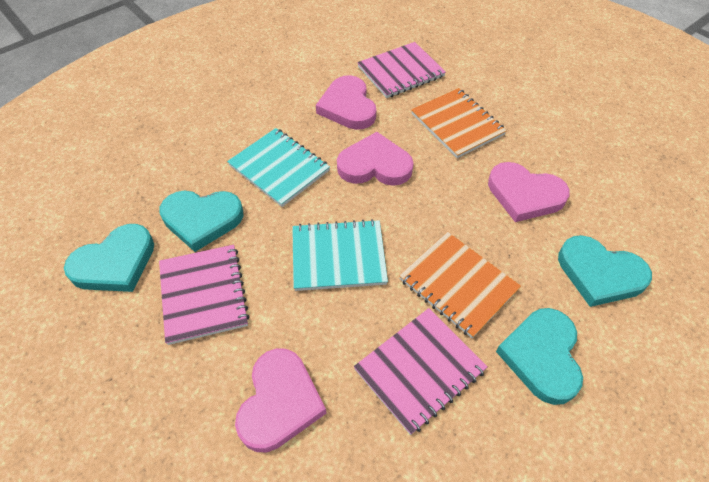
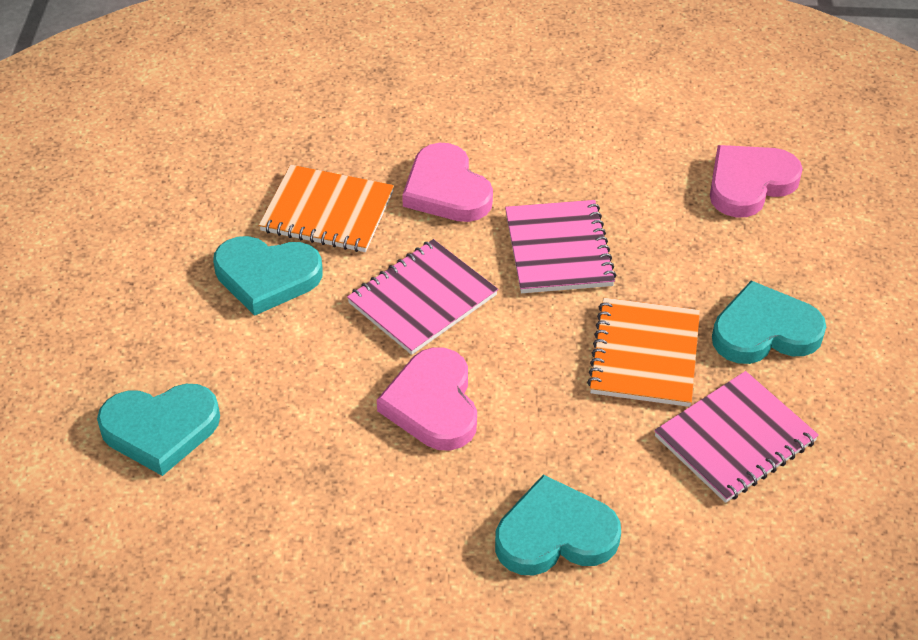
pink heart: [235,348,326,452] [316,75,376,130] [337,132,414,186] [488,162,570,222] = 4 -> [377,347,477,451] [402,143,493,222] [710,145,803,217] = 3
turquoise notebook: [227,128,330,207] [292,219,388,291] = 2 -> none = 0

